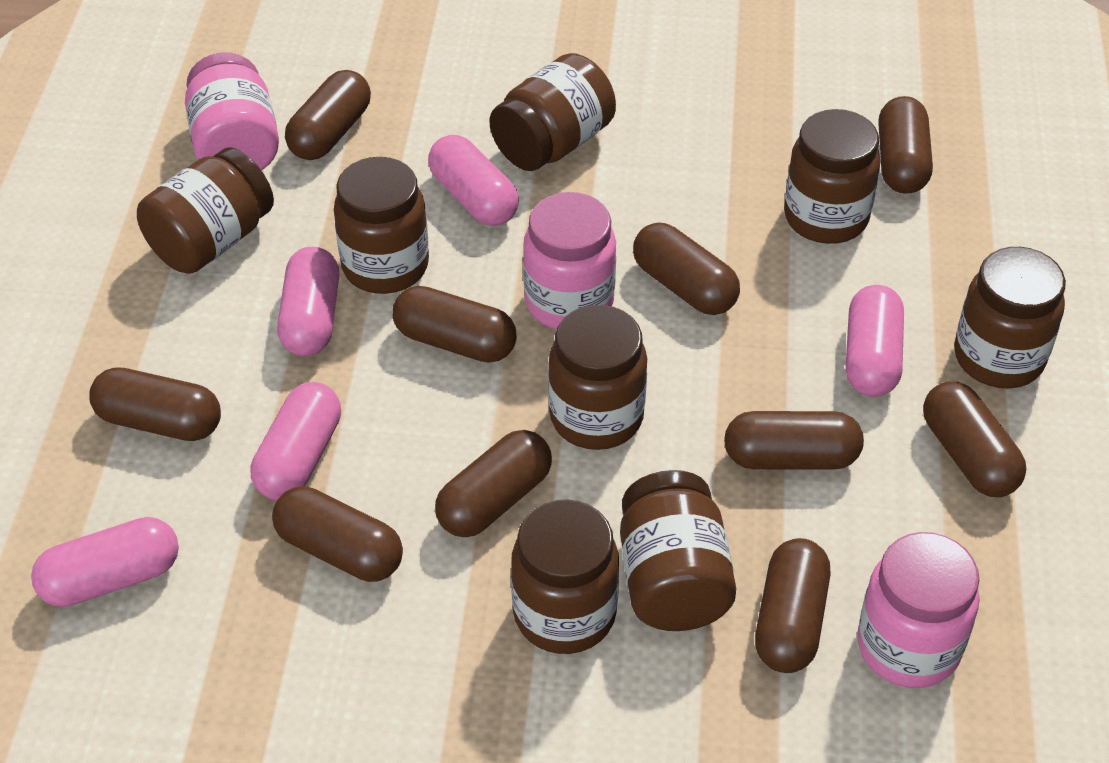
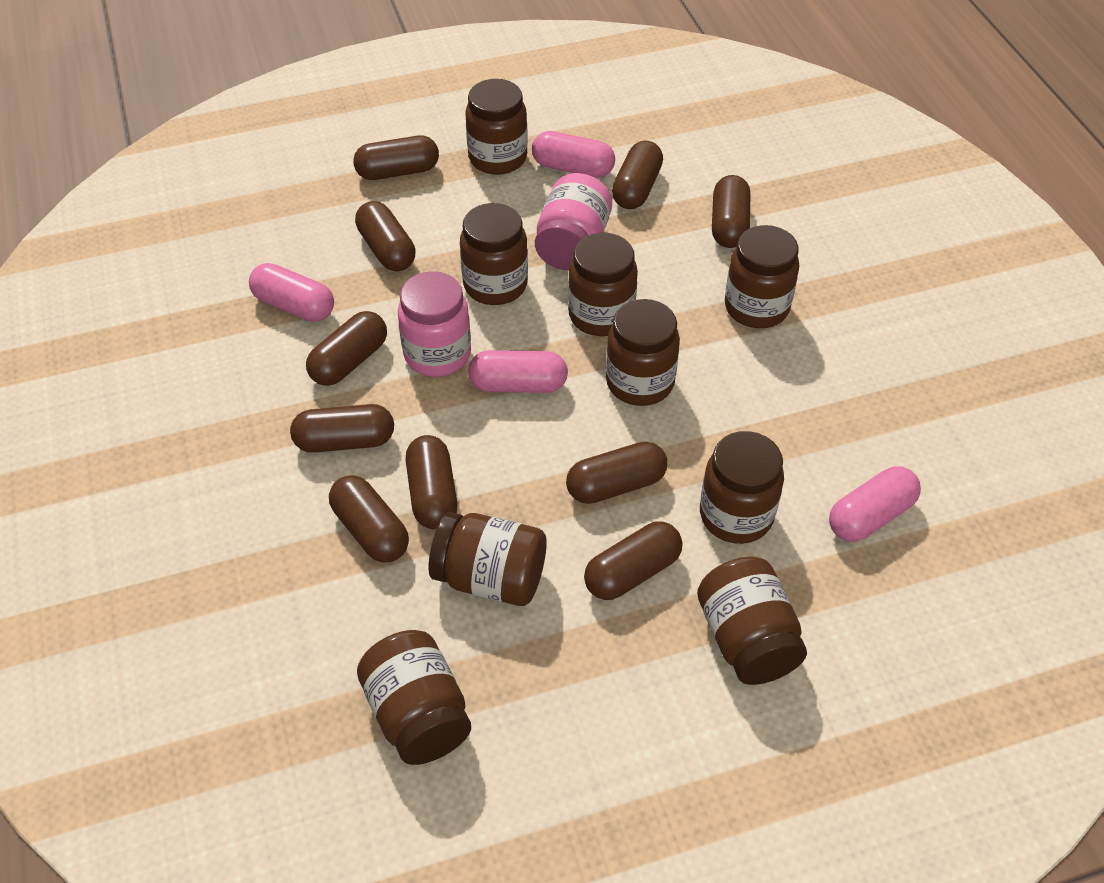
brown jar: [137,148,274,274] [334,157,429,294] [490,53,616,171] [511,499,619,654] [548,305,647,450] [620,470,736,631] [784,109,881,244] [954,247,1066,389] = 8 -> [357,630,471,765] [429,512,546,606] [460,203,528,305] [465,79,528,175] [568,233,638,336] [606,299,680,406] [697,557,807,685] [700,431,784,544] [725,225,799,328] = 9
pink capsule: [31,517,179,607] [250,382,341,500] [277,247,339,356] [428,135,519,226] [846,285,904,397] = 5 -> [249,263,334,322] [468,350,568,393] [532,131,615,178] [829,466,921,542] = 4
pink jar: [185,52,279,170] [523,192,616,329] [857,532,980,688] = 3 -> [398,271,471,377] [535,173,612,270] = 2

